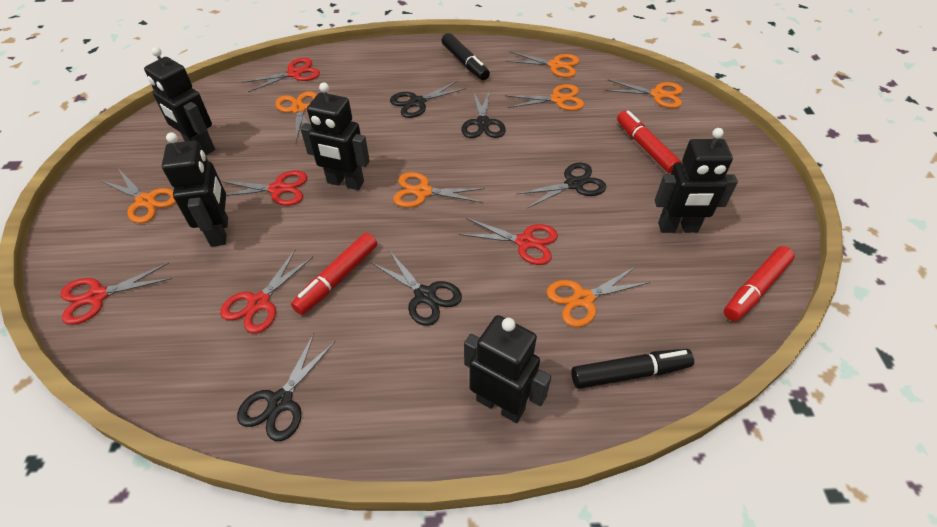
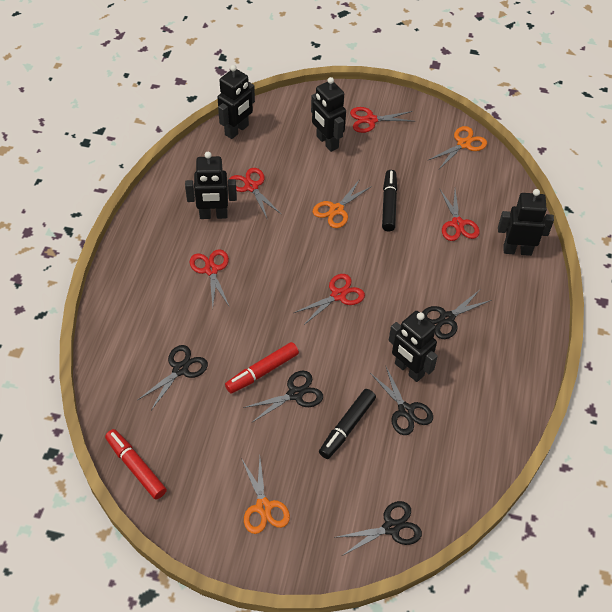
orange scissors: [100,170,176,223] [275,91,317,141] [393,172,485,208] [505,84,584,111] [506,51,580,78] [547,266,650,327] [605,80,683,108] = 7 -> [241,457,290,534] [313,179,372,228] [429,126,487,169] = 3
red marker: [291,233,377,315] [617,110,682,174] [724,246,795,321] = 3 -> [105,429,167,499] [225,342,299,394] = 2

